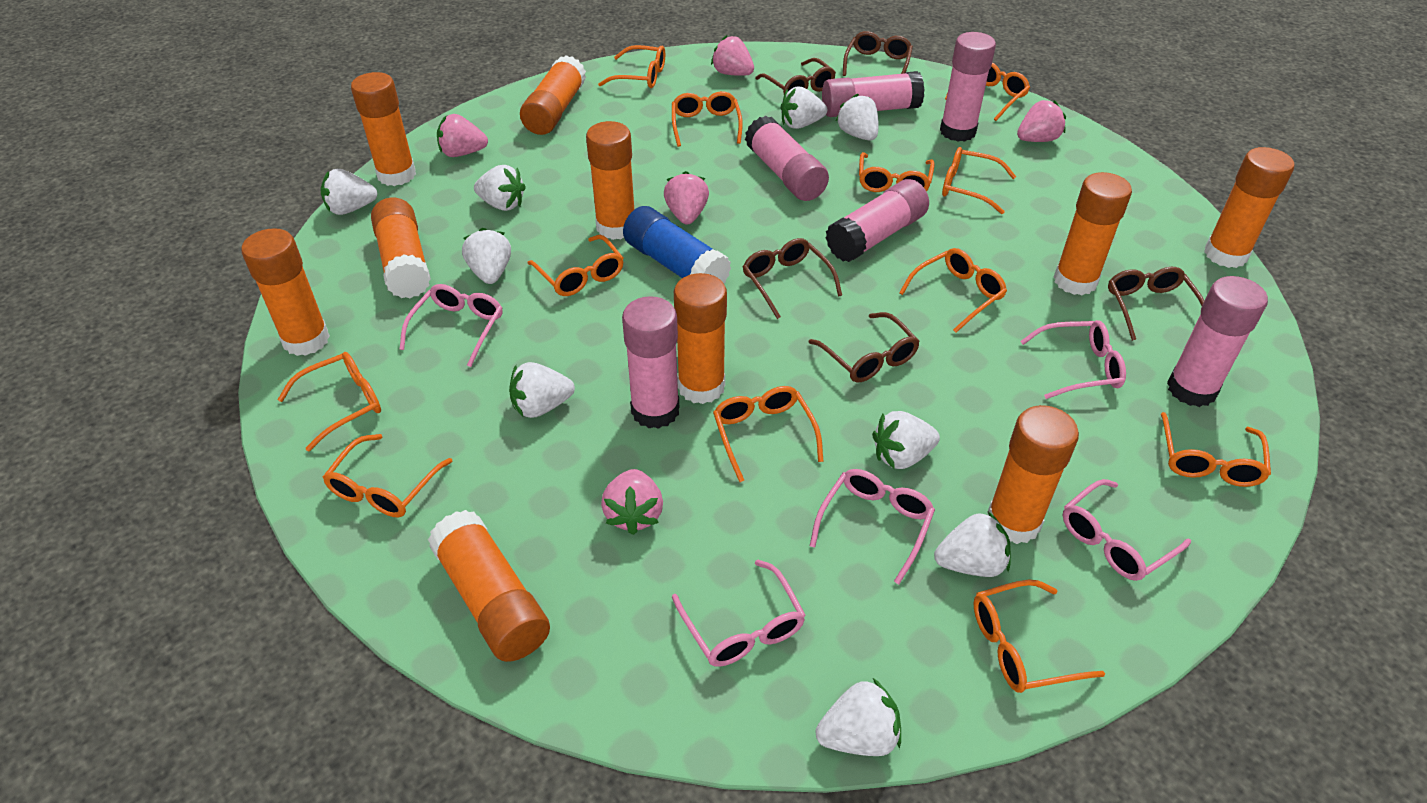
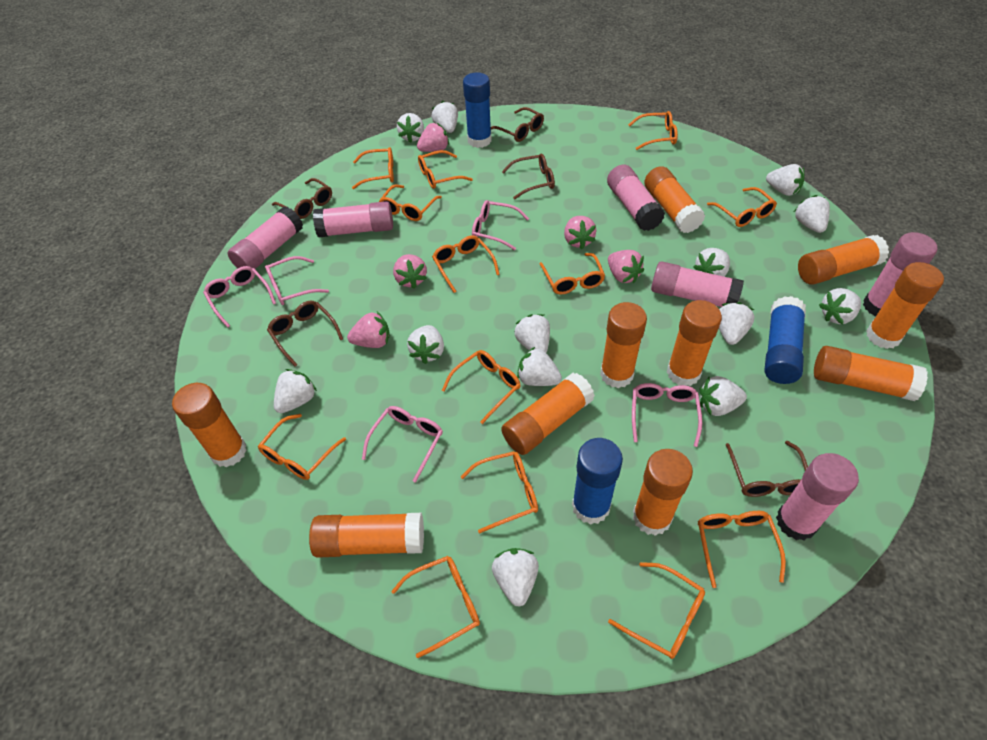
blue glue stick: [623,206,731,284] = 1 -> [463,73,492,148] [572,438,623,525] [764,296,806,384] = 3
orange glasses: [277,352,381,452] [323,434,452,517] [528,235,624,296] [598,45,665,88] [672,91,743,147] [713,386,824,482] [859,152,935,192] [899,248,1007,333] [942,147,1016,214] [945,62,1030,121] [973,580,1105,693] [1161,412,1271,487] = 12 -> [258,414,346,480] [352,147,394,189] [379,184,442,221] [391,556,480,658] [418,150,473,189] [432,235,500,293] [442,350,521,424] [461,451,538,533] [540,253,605,294] [608,562,705,659] [628,111,678,150] [698,511,786,588] [707,187,777,227] = 13
white strawberry: [321,169,378,215] [462,228,511,284] [474,165,526,211] [509,362,575,418] [780,87,827,129] [815,678,901,756] [836,94,878,141] [872,411,940,469] [934,511,1011,577] = 9 -> [274,369,317,413] [397,113,424,143] [407,325,444,364] [431,101,458,133] [492,548,539,607] [514,314,550,352] [517,347,562,386] [693,248,730,277] [700,376,747,416] [719,302,755,345] [766,164,805,196] [794,195,830,233] [819,288,861,324] = 13

